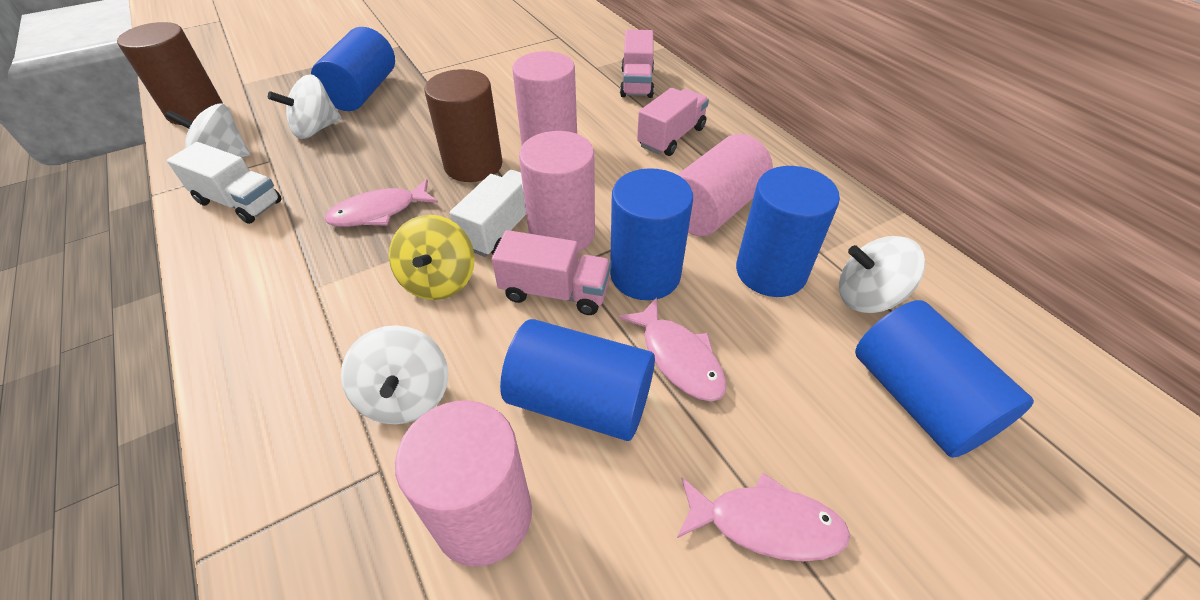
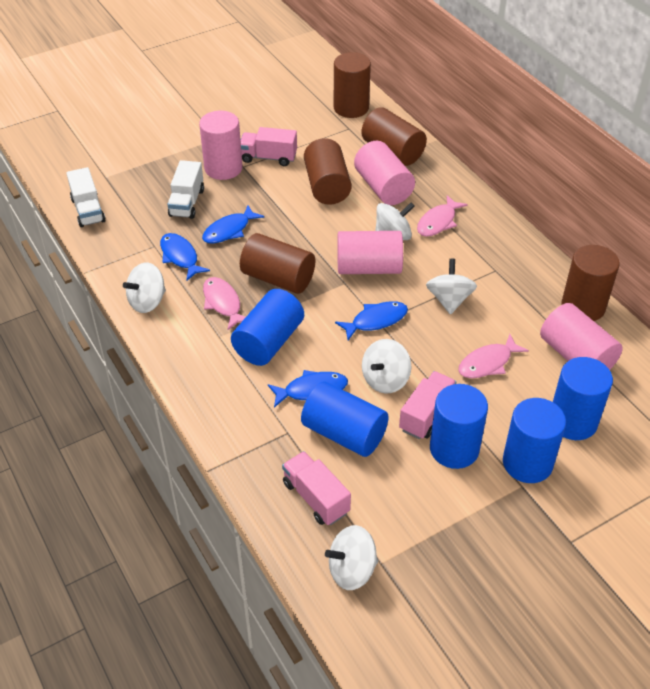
blue fish: none = 0 -> [160,233,210,280] [202,205,264,243] [268,370,348,408] [335,301,408,340] = 4
brown cylinder: [117,22,223,125] [425,69,503,182] = 2 -> [240,233,315,294] [304,138,352,205] [334,52,371,118] [361,107,427,166] [562,245,620,321] = 5
white spinning top: [165,103,250,157] [268,74,342,139] [341,325,448,424] [839,236,925,313] = 4 -> [123,263,166,313] [325,525,378,590] [362,339,411,394] [375,202,415,240] [426,259,477,315] = 5
yellow spinning top: [389,215,475,300] = 1 -> none = 0

